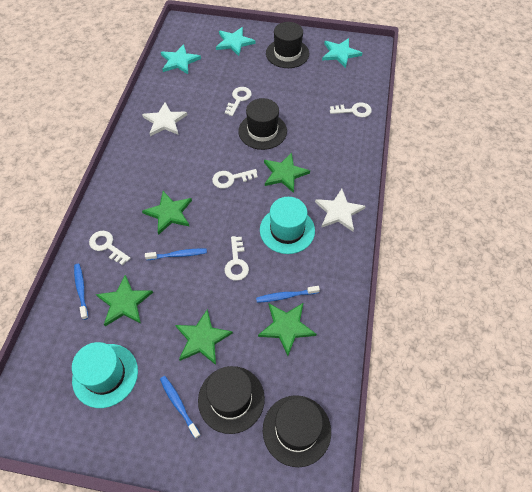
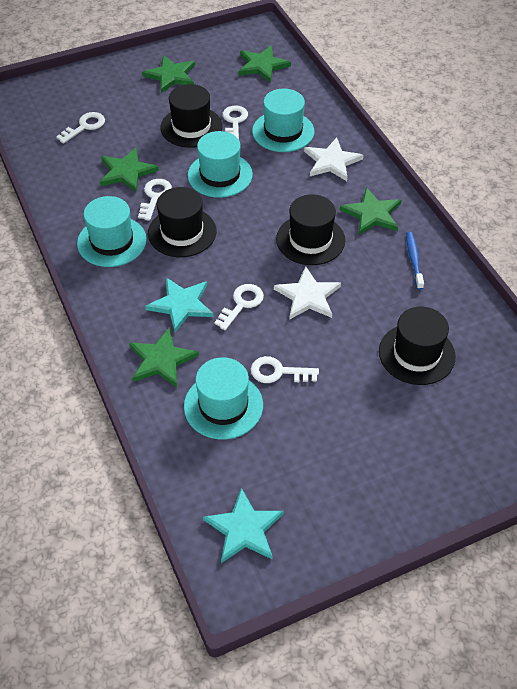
blue toothbrush: [74,264,88,320] [145,249,207,260] [160,376,201,439] [256,286,320,303] = 4 -> [406,232,424,290] = 1
turquoise hat: [72,342,138,408] [260,197,315,254] = 2 -> [77,196,147,267] [184,357,263,439] [188,131,253,198] [252,89,314,152] = 4
turquoise star: [161,44,201,74] [216,27,255,56] [322,38,362,68] = 3 -> [145,278,213,332] [203,488,284,563] = 2

